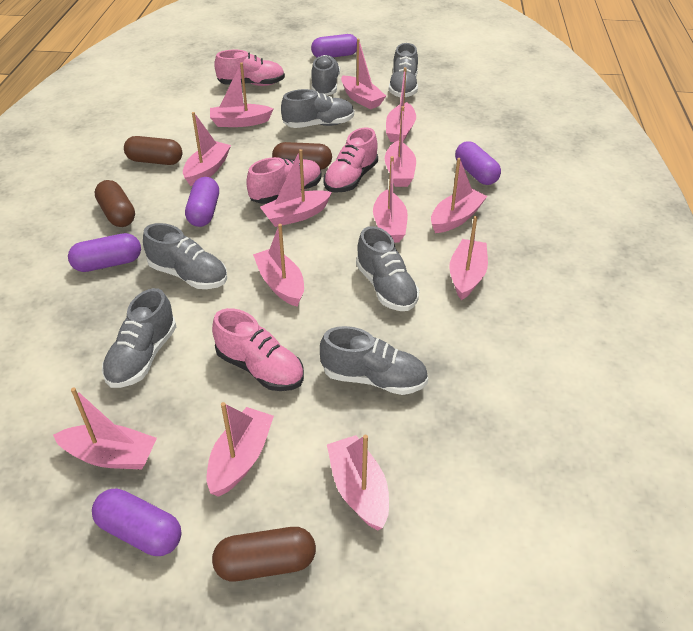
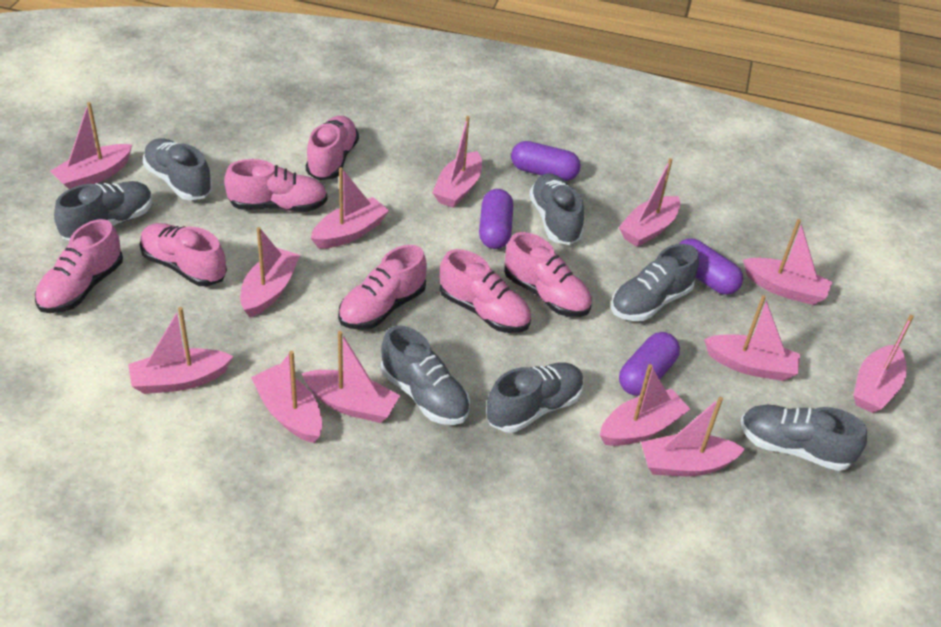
brown capsule: [95,180,135,227] [124,136,182,165] [212,527,316,581] [272,142,332,169] = 4 -> none = 0
pink shoe: [212,308,304,391] [214,50,285,86] [246,157,322,204] [323,127,378,193] = 4 -> [35,219,123,313] [140,223,227,286] [224,159,327,212] [306,116,359,180] [338,245,427,330] [440,249,531,333] [504,232,592,317] = 7
purple capsule: [68,233,141,272] [92,488,182,556] [185,177,219,227] [311,34,357,58] [455,141,501,185] = 5 -> [479,189,513,249] [511,141,581,181] [619,332,680,396] [679,238,743,295] = 4

